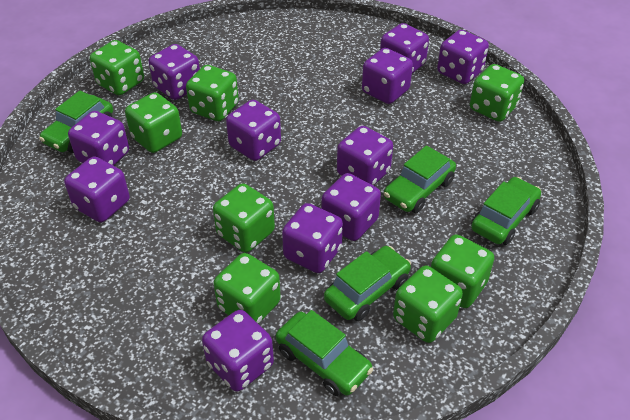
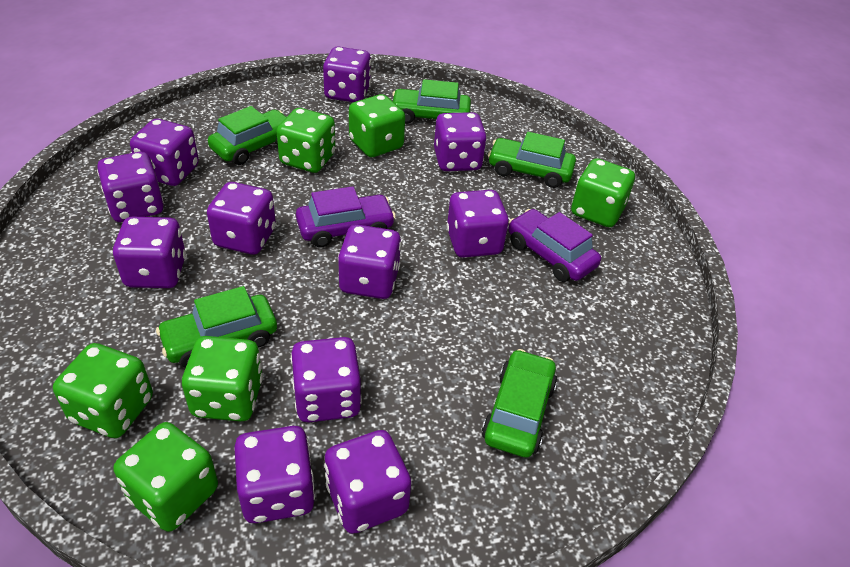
green dice: [90,40,144,95] [125,92,182,153] [186,65,239,121] [213,183,275,253] [213,253,281,324] [393,266,463,343] [431,234,494,308] [470,64,524,122] = 8 -> [53,343,153,438] [114,422,218,532] [182,336,263,421] [277,108,335,173] [349,94,405,157] [571,158,635,227] = 6
purple car: none = 0 -> [296,186,396,247] [508,209,601,282] = 2

